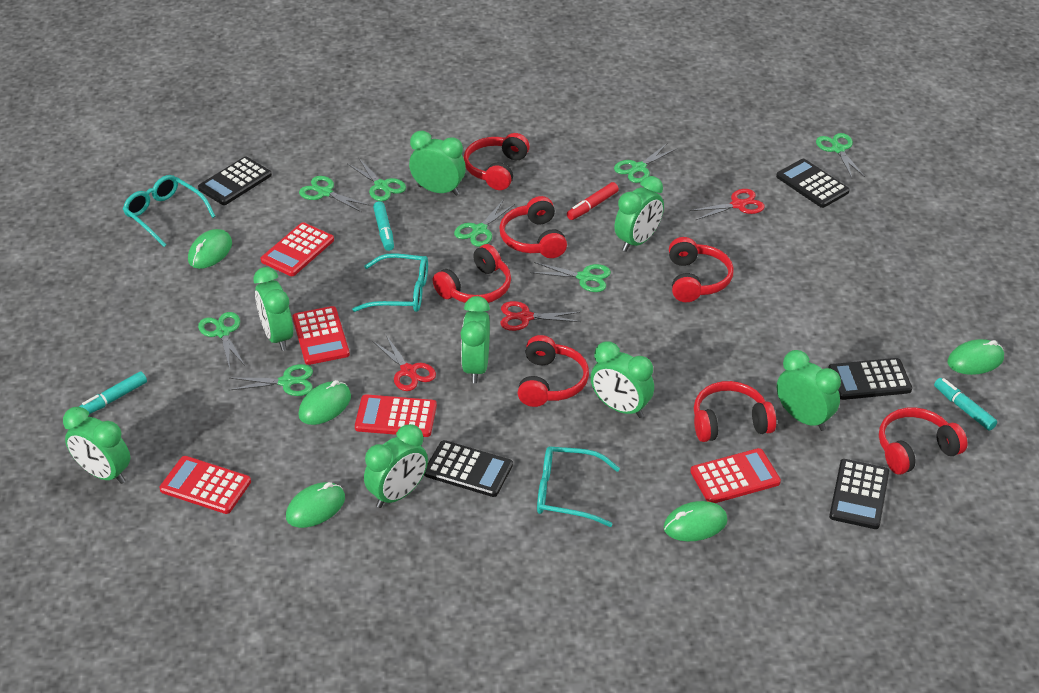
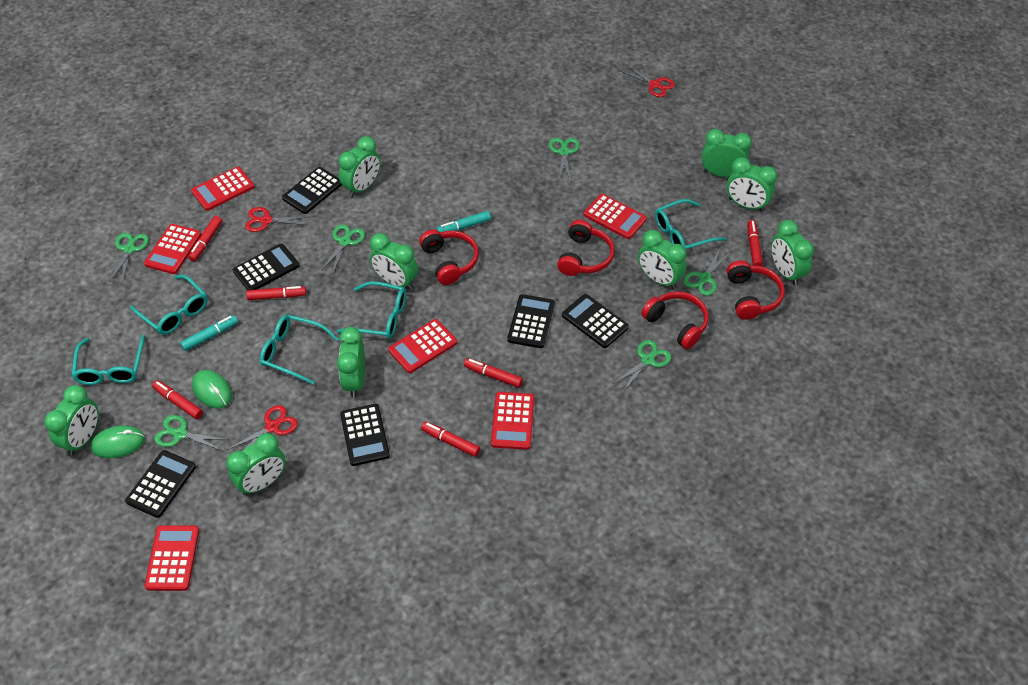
black calculator: [198,157,272,205] [424,440,513,497] [776,159,850,208] [828,358,912,400] [829,459,889,529] = 5 -> [125,450,196,518] [233,244,299,290] [282,167,342,214] [340,404,390,466] [507,294,555,348] [562,294,629,348] = 6
green clock: [63,407,130,484] [253,267,293,351] [364,424,428,508] [409,131,466,196] [461,296,490,383] [591,341,654,418] [614,176,664,252] [777,350,841,431] = 8 -> [44,385,98,455] [226,433,286,495] [337,327,365,398] [338,136,380,197] [370,233,418,290] [638,230,687,289] [702,129,752,177] [726,157,777,211] [771,220,814,286] = 9
green mouse: [188,229,232,269] [286,482,345,528] [298,380,351,425] [664,501,728,541] [947,339,1004,375] = 5 -> [90,425,145,458] [192,370,232,409] = 2
green scissors: [198,312,245,369] [230,364,313,396] [299,176,370,212] [348,157,406,201] [454,201,515,247] [531,262,611,292] [614,144,678,183] [816,133,865,178] = 8 -> [110,233,149,283] [155,415,229,451] [321,224,365,274] [549,138,580,179] [613,340,671,392] [683,247,730,296] = 6
red calculator: [159,456,251,514] [261,222,334,276] [293,306,350,365] [355,394,437,437] [690,448,781,503] = 5 -> [144,224,201,274] [145,525,199,591] [191,167,254,211] [388,319,457,373] [491,392,534,450] [583,194,647,239] = 6
red headphones: [432,244,511,303] [463,133,530,190] [499,196,567,258] [518,335,589,407] [669,237,734,302] [694,381,776,442] [879,408,967,475] = 7 -> [419,230,479,285] [557,220,615,276] [641,291,709,349] [727,260,785,320] = 4
red marker: [567,182,619,220] = 1 -> [152,380,203,419] [188,216,222,261] [246,286,306,300] [421,422,480,457] [464,358,523,388] [747,220,763,266] = 6
turquoise glasses: [123,175,216,247] [352,253,428,312] [537,447,620,527] = 3 -> [71,335,145,385] [130,275,208,335] [260,315,339,385] [337,281,406,339] [655,199,727,249] = 5
turquoise marker: [79,371,147,414] [373,201,394,251] [934,378,997,431] = 3 -> [180,315,238,351] [437,211,491,232] = 2

